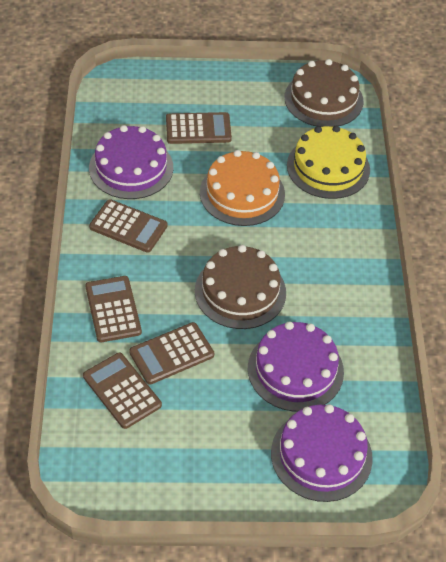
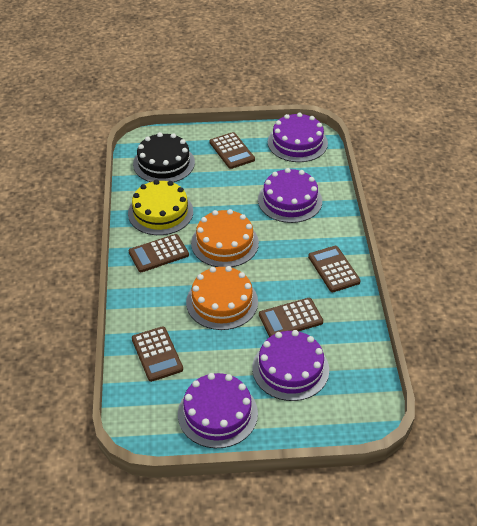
black cake: none = 0 -> [133,132,195,182] = 1
brown cake: [195,245,286,329] [284,59,364,127] = 2 -> none = 0
orange cake: [200,150,285,226] = 1 -> [186,266,258,330] [191,209,259,267] = 2
purple cake: [89,125,173,199] [248,321,344,412] [271,404,373,502] = 3 -> [178,373,258,448] [252,330,329,401] [258,168,322,223] [268,113,328,162] = 4

